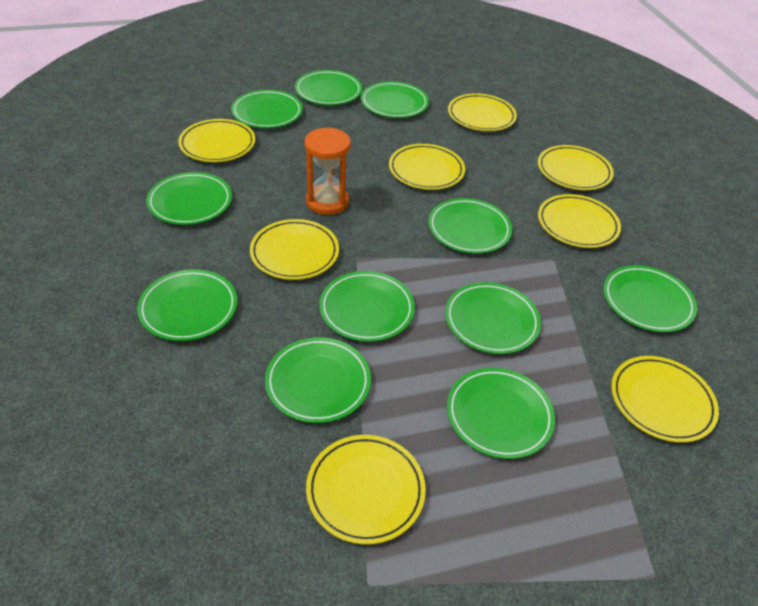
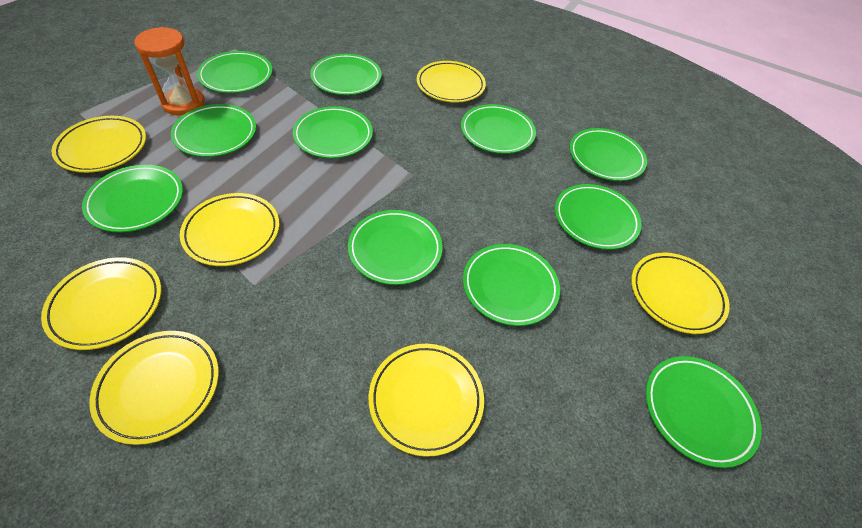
yellow plate: [178,119,255,162] [250,219,339,280] [306,435,426,544] [389,144,465,190] [448,93,517,131] [538,145,614,190] [538,194,621,248] [611,356,719,443] = 8 -> [41,257,162,350] [51,116,146,173] [89,331,219,445] [180,193,279,266] [369,344,484,457] [417,61,486,103] [631,253,730,334] = 7

